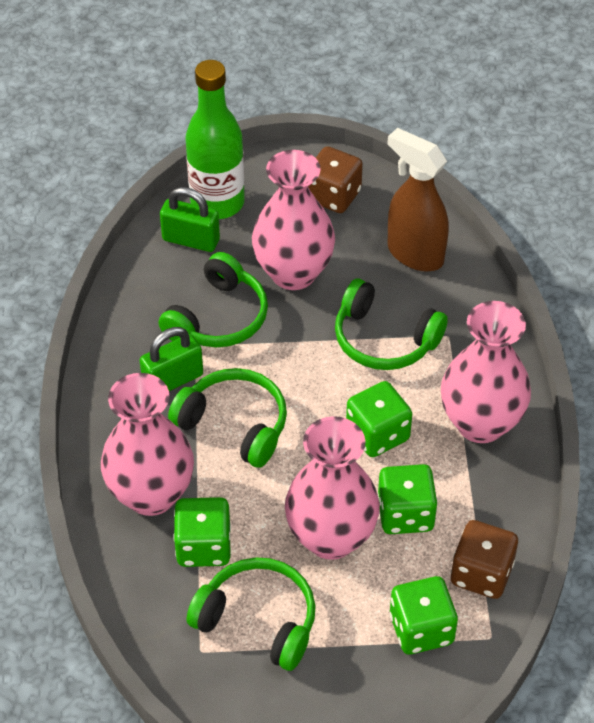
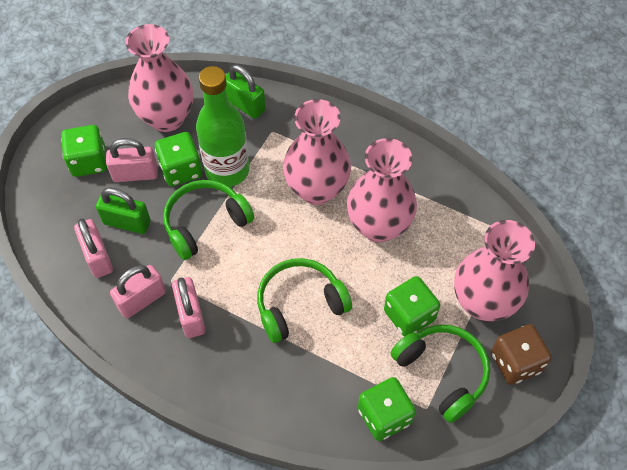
brown dice: [308,146,363,213] [451,520,518,599] = 2 -> [491,324,552,385] = 1
brown spray bottle: [388,128,449,272] = 1 -> none = 0
green headphones: [159,252,268,347] [168,368,287,468] [187,557,316,671] [335,279,448,370] = 4 -> [163,180,254,260] [257,258,352,343] [391,325,490,423] = 3
pink padlock: none = 0 -> [74,218,113,278] [106,138,158,182] [110,265,166,319] [172,277,206,338] = 4

